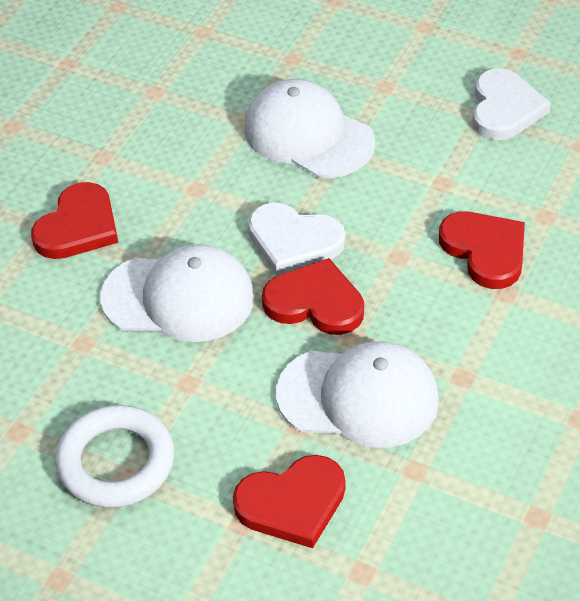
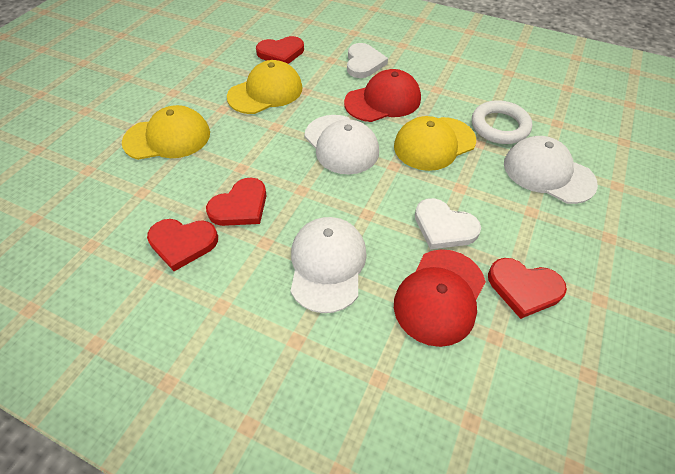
red cap: none = 0 -> [344,69,421,122] [394,249,486,347] = 2
yellow cap: none = 0 -> [122,105,210,160] [227,60,303,114] [394,116,476,171] = 3

